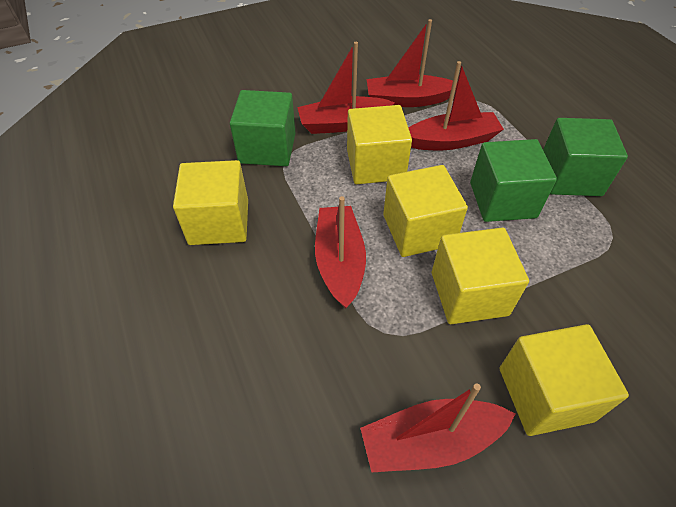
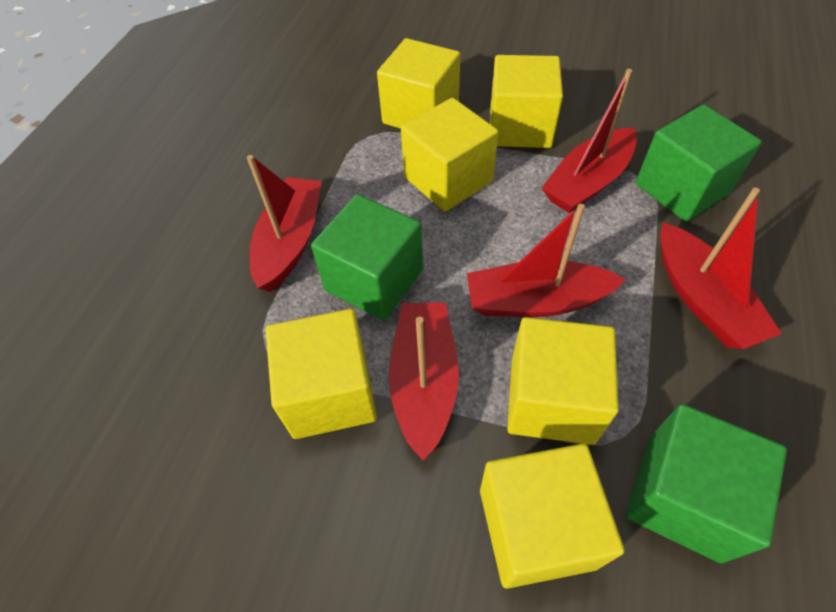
yellow cube: [173,160,248,245] [347,105,412,184] [383,165,468,257] [432,228,529,324] [500,324,629,436] = 5 -> [266,309,377,439] [377,38,460,129] [401,98,498,212] [480,444,624,589] [490,55,563,148] [507,317,619,445] = 6

